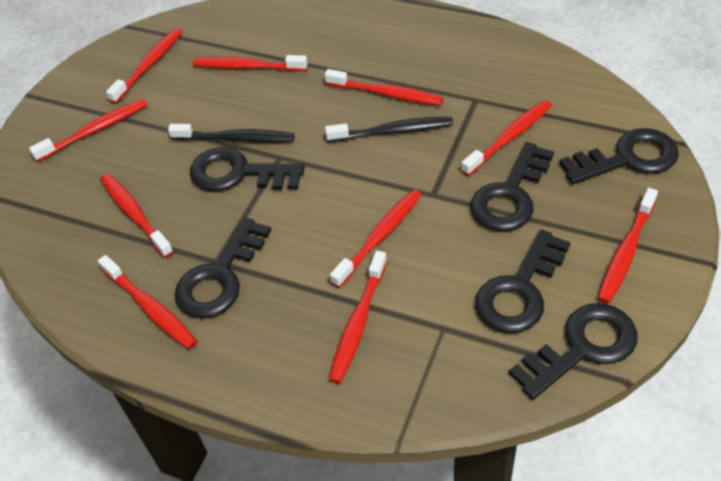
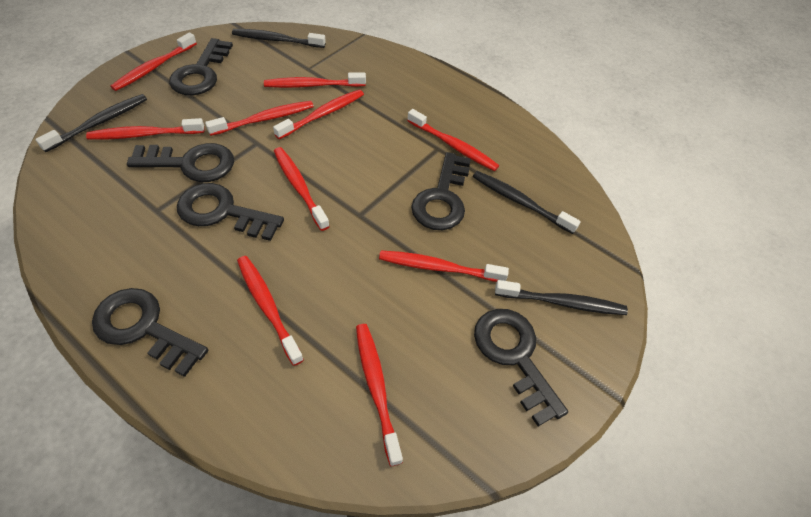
black toothbrush: [168,124,295,143] [325,117,453,142] = 2 -> [35,94,147,152] [232,29,326,48] [473,171,581,234] [495,280,628,315] = 4

